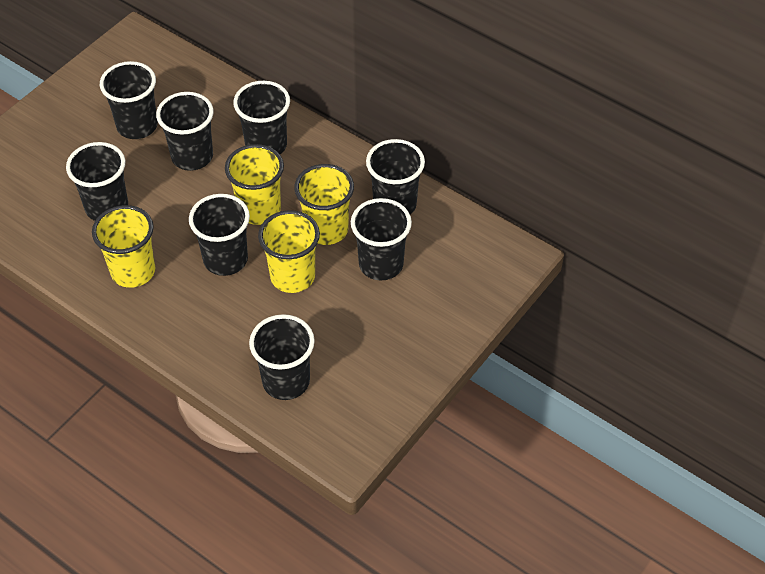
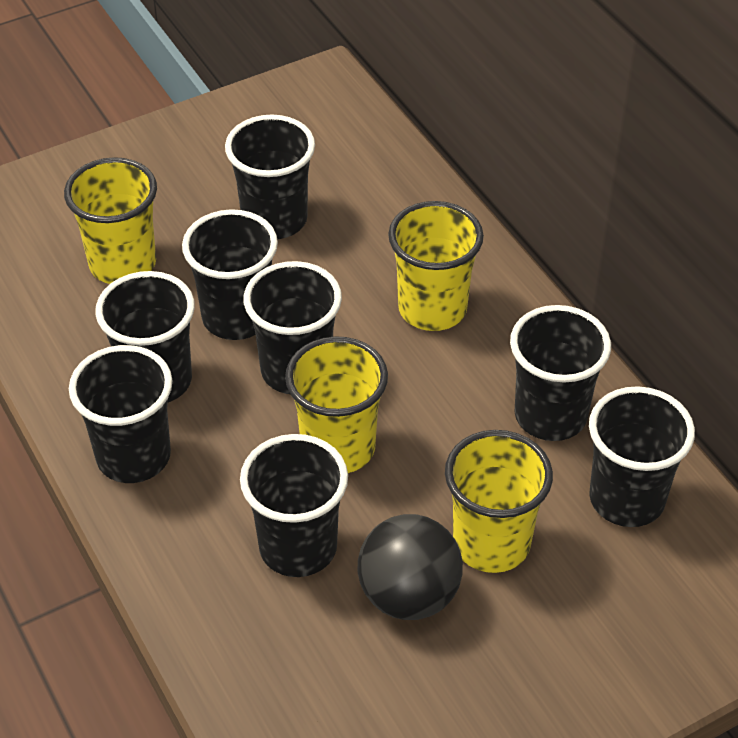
black ball: none = 0 -> [358,514,463,620] = 1

